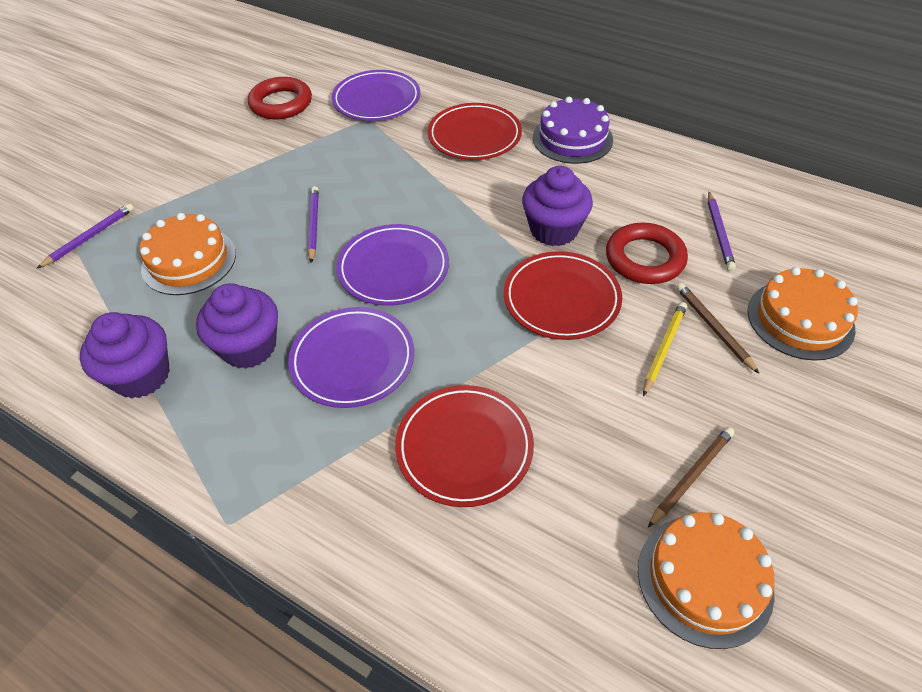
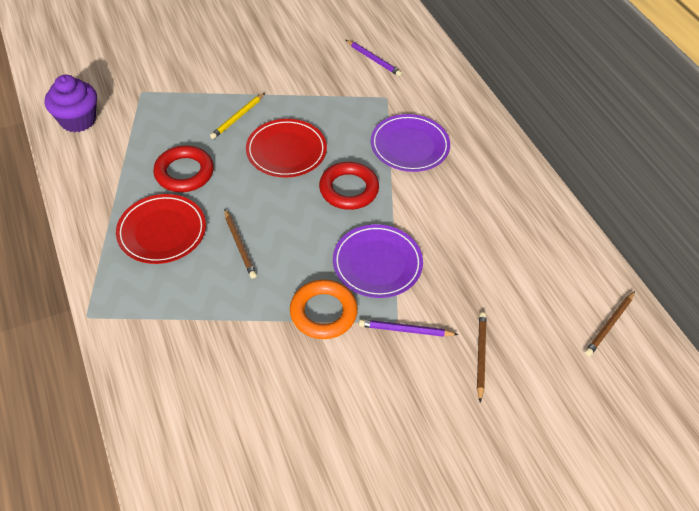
brown pencil: [648,427,735,528] [676,283,759,374] = 2 -> [224,209,257,279] [477,312,487,402] [585,291,635,356] = 3
orange cake: [140,213,236,295] [638,512,775,649] [747,267,858,361] = 3 -> none = 0
orange ring: none = 0 -> [290,280,358,339] = 1
purple cake: [533,97,613,164] = 1 -> none = 0
purple cupcake: [80,312,170,399] [196,283,278,369] [522,166,593,246] = 3 -> [45,75,97,132] = 1
purple pencil: [37,203,134,268] [308,186,319,263] [708,192,736,271] = 3 -> [346,40,402,76] [359,319,459,337] = 2
purple plate: [288,307,414,408] [332,70,420,121] [336,224,449,306] = 3 -> [333,224,423,298] [371,114,450,172] = 2
red plate: [395,385,534,507] [428,103,522,160] [504,251,622,340] = 3 -> [116,194,206,264] [246,119,327,177] = 2

